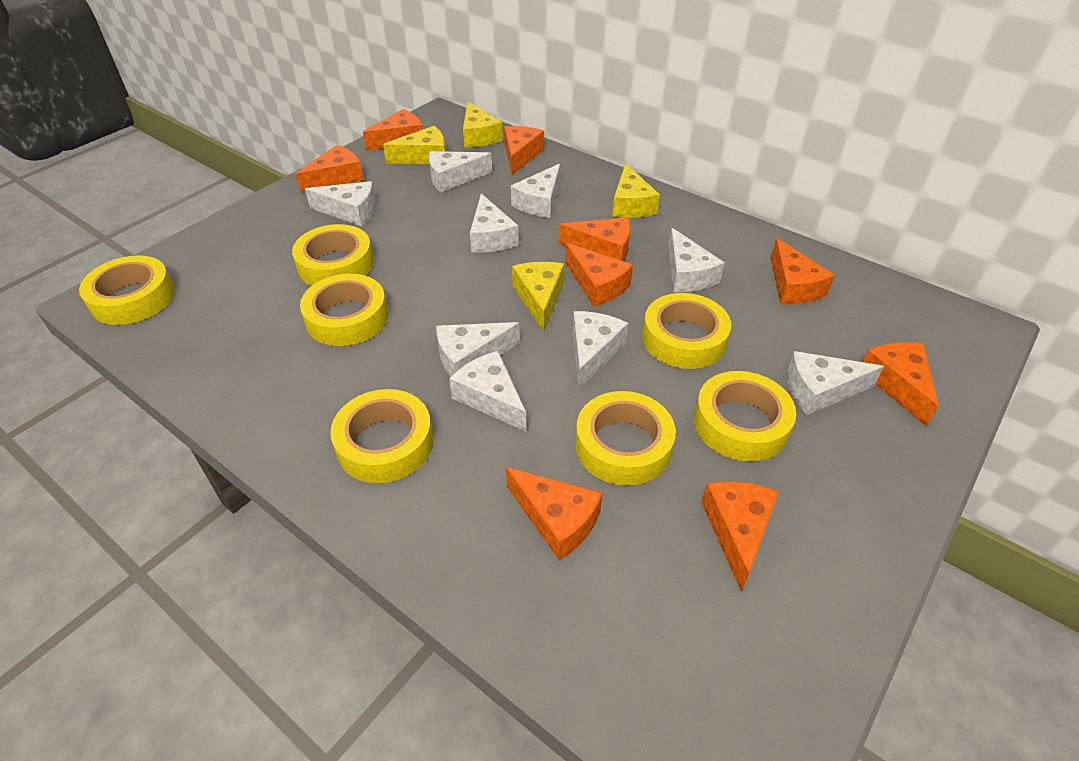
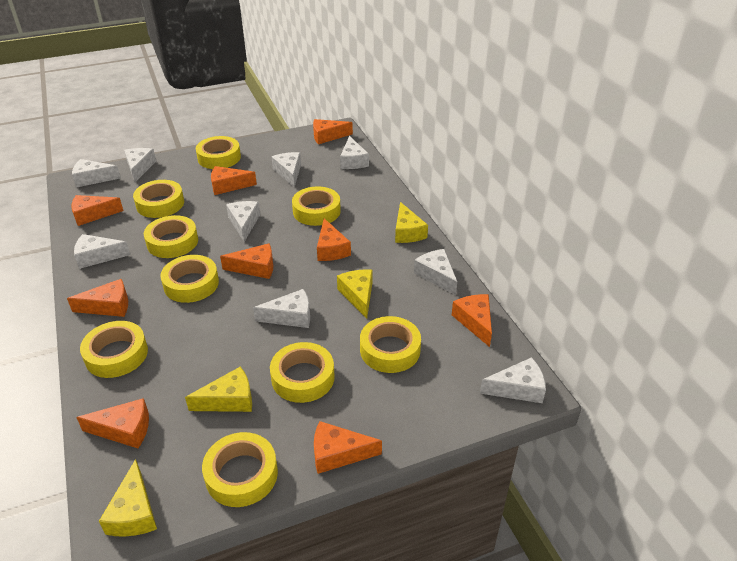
yellow tape: [79,255,175,325] [292,224,374,286] [300,274,388,346] [330,389,433,483] [575,391,676,486] [642,293,731,369] [694,371,796,461] = 7 -> [80,321,148,378] [133,180,184,218] [144,215,198,258] [160,255,219,303] [196,136,241,169] [202,432,278,507] [270,342,335,403] [292,186,341,226] [360,316,421,373] = 9

